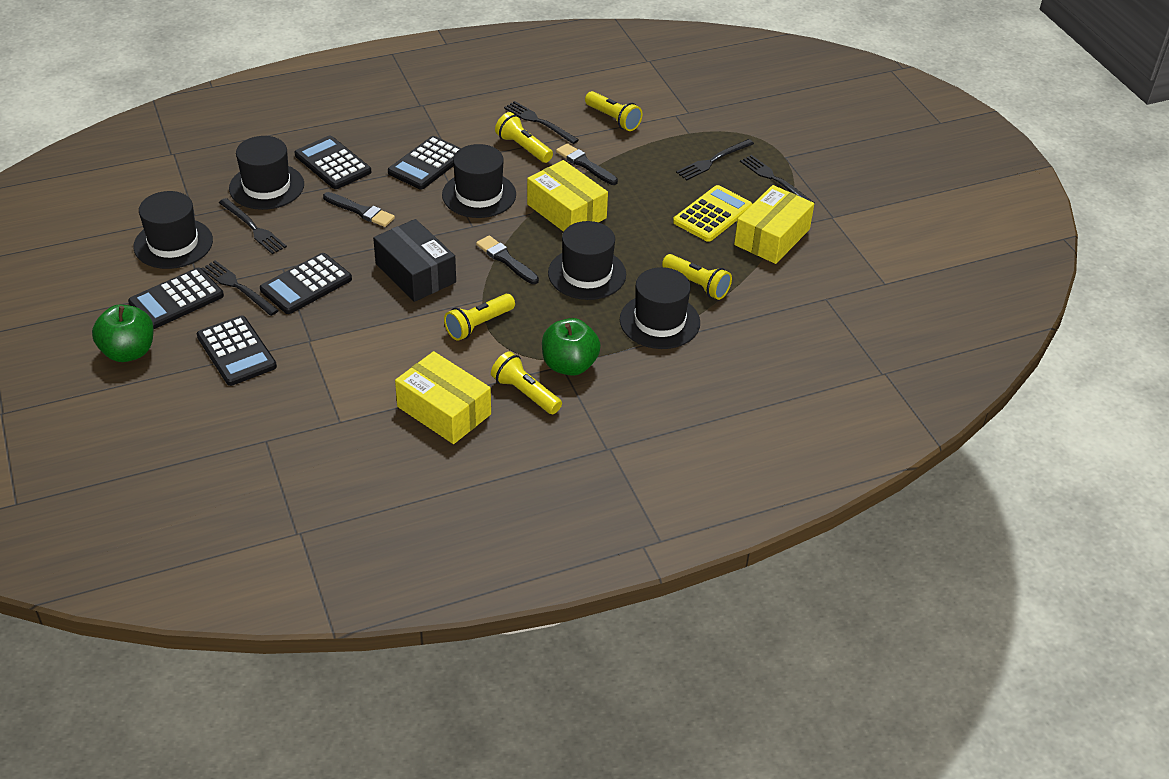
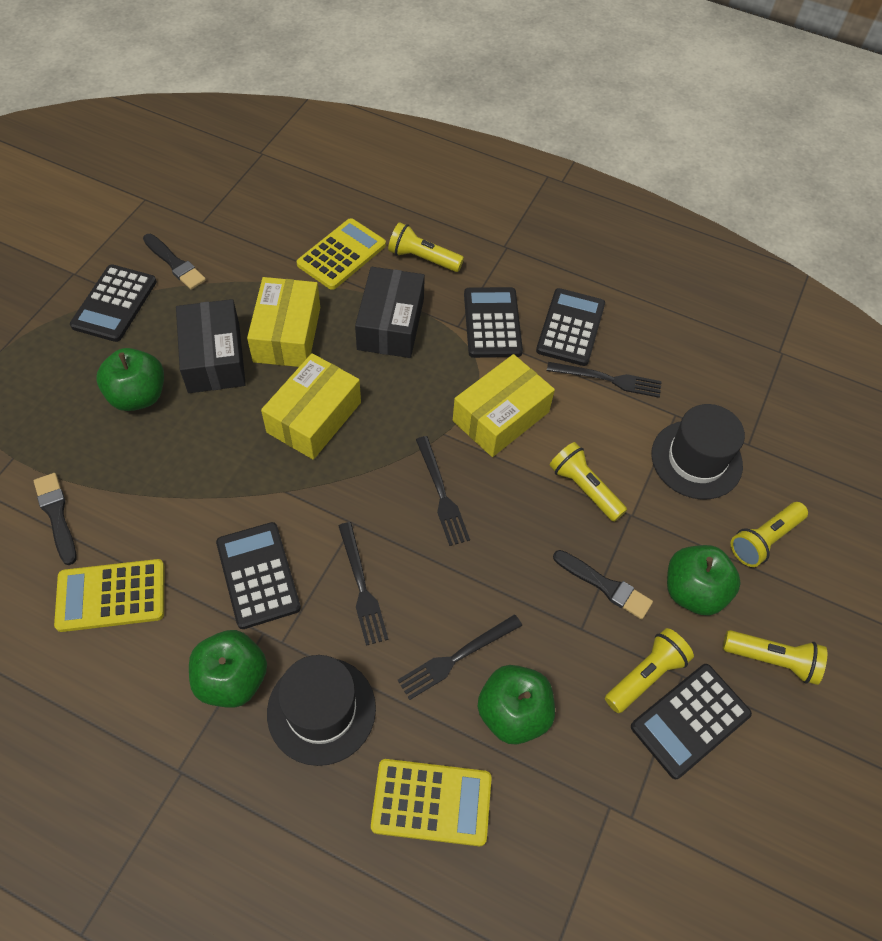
black box: [373,219,456,302] = 1 -> [176,299,246,393] [355,267,425,358] = 2
black fork: [201,260,279,316] [219,198,287,254] [504,101,579,144] [676,139,754,180] [740,155,815,204] = 5 -> [338,522,388,646] [397,614,522,700] [416,436,470,546] [547,362,662,398] = 4
black hat: [133,191,213,269] [229,136,304,210] [442,144,516,218] [548,221,626,300] [620,267,700,349] = 5 -> [267,655,376,766] [651,404,745,499] = 2
green apple: [92,305,154,362] [542,318,601,376] = 2 -> [97,348,164,411] [189,630,267,708] [478,665,555,744] [667,545,741,616] = 4
yellow calculator: [673,185,753,242] = 1 -> [54,559,165,632] [296,218,386,290] [371,759,492,846] = 3

